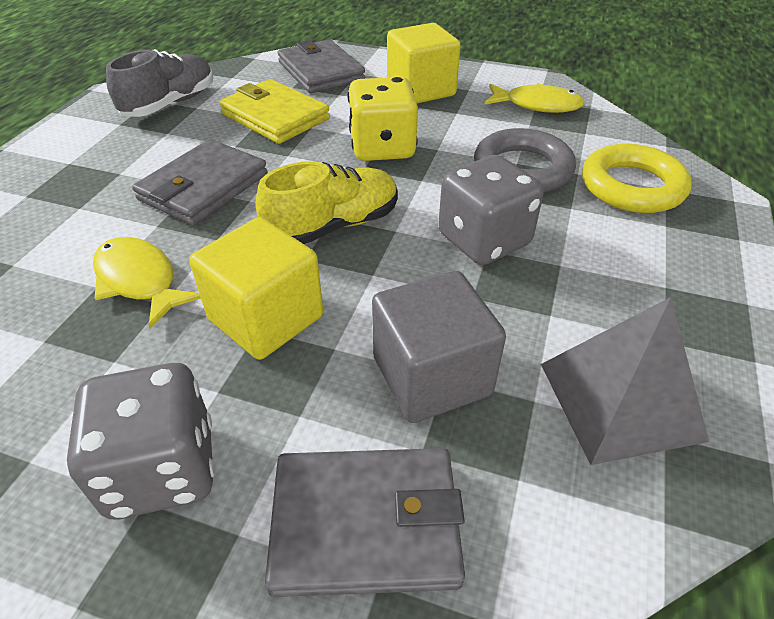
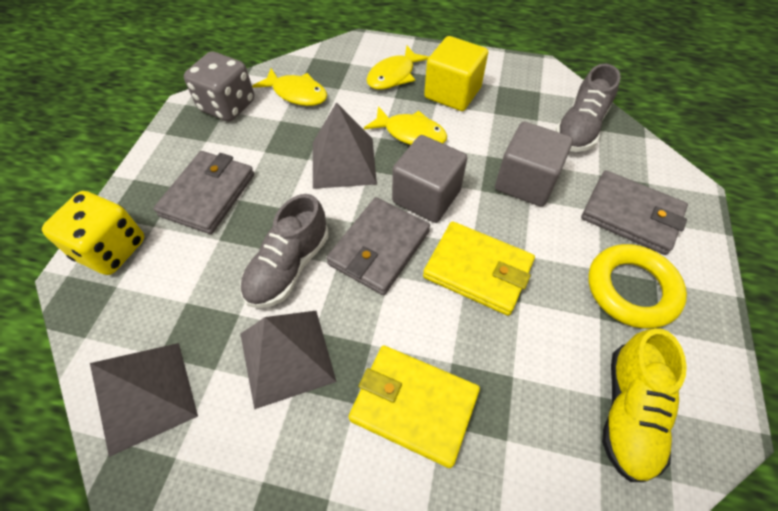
grey cube: [372,271,506,423] = 1 -> [392,135,467,223] [495,122,573,207] = 2
grey dice: [67,363,215,520] [438,155,544,265] = 2 -> [184,52,254,122] = 1
grey pyramid: [541,297,709,465] = 1 -> [90,343,198,457] [240,311,337,409] [313,102,377,189] = 3
grey ring: [474,128,576,192] = 1 -> none = 0
grey shoe: [106,49,213,117] = 1 -> [240,194,329,308] [555,64,621,152] = 2
yellow cube: [189,217,323,360] [387,23,461,103] = 2 -> [424,36,488,111] = 1
yellow fish: [93,237,201,328] [485,83,585,113] = 2 -> [252,68,327,106] [364,106,447,145] [366,46,429,90] = 3
yellow wallet: [219,79,330,144] = 1 -> [349,345,480,468] [423,221,535,316] = 2

